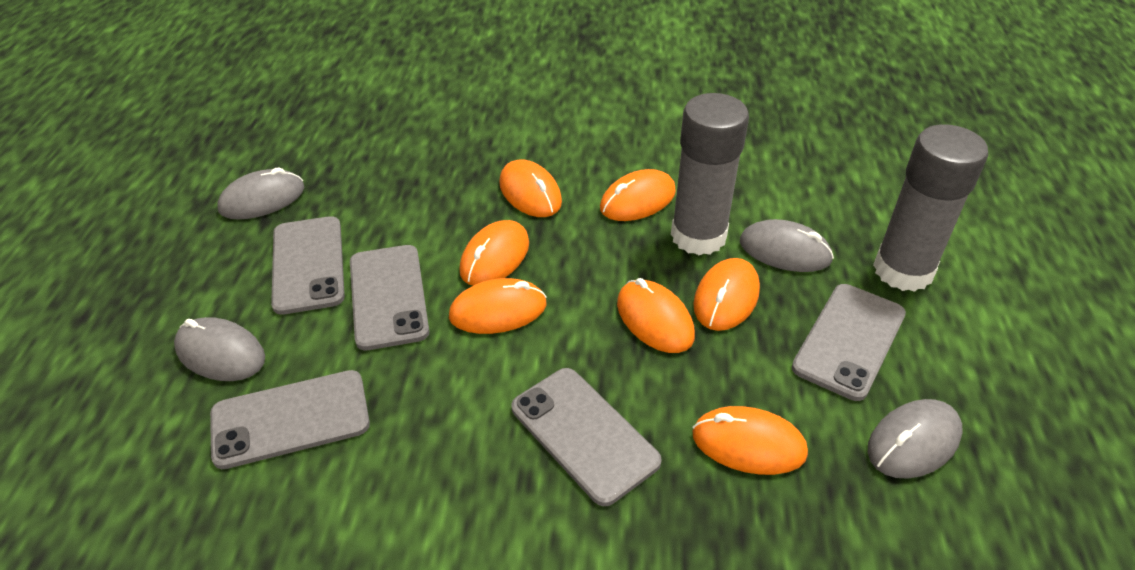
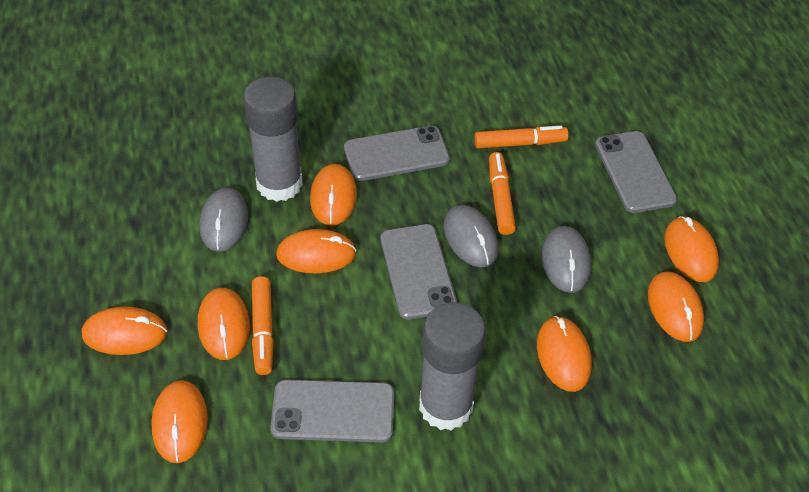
grey mouse: [174,317,265,381] [217,167,304,220] [740,219,834,272] [868,399,963,479] = 4 -> [199,187,248,252] [444,205,498,267] [542,226,591,293] = 3
grey phone: [210,370,370,469] [271,216,345,315] [350,245,429,350] [511,368,662,506] [792,284,906,401] = 5 -> [270,379,394,442] [344,126,450,181] [380,224,457,319] [595,131,677,213] = 4
orange marker: none = 0 -> [252,276,274,375] [474,126,569,149] [489,152,516,235] = 3
orange mouse: [449,278,547,334] [459,220,529,286] [499,159,562,217] [600,169,676,221] [617,278,695,353] [692,406,808,475] [693,258,760,331] = 7 -> [82,307,167,355] [151,380,208,463] [198,288,250,360] [276,229,357,273] [310,164,357,226] [537,316,592,392] [648,272,704,342] [664,216,719,282] = 8

